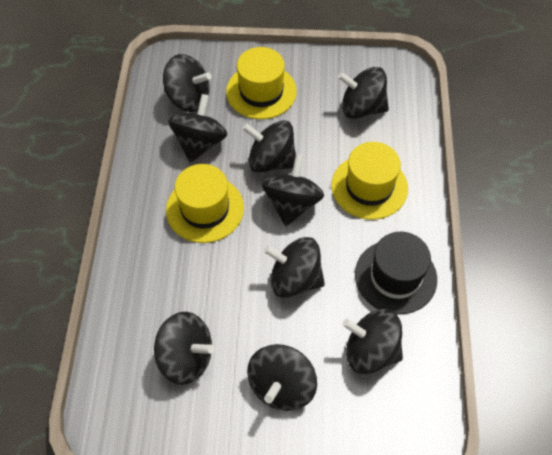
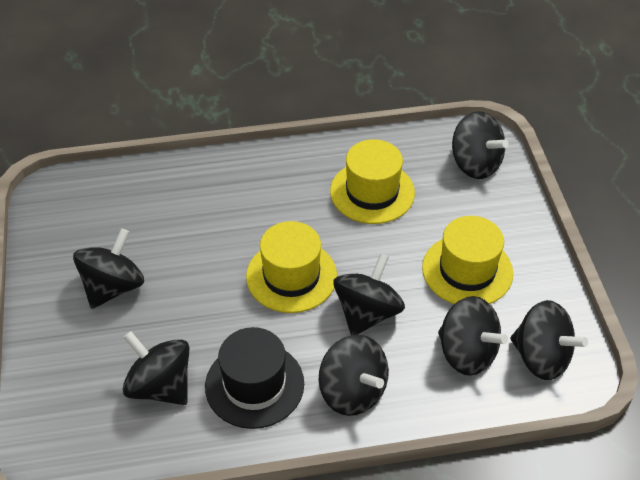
black spinning top: [154,312,214,385] [163,54,211,112] [168,94,228,163] [242,120,296,173] [247,344,317,411] [262,154,324,226] [264,237,325,298] [338,67,389,119] [342,309,403,374] = 9 -> [73,228,144,309] [123,331,190,405] [319,335,389,416] [333,253,405,335] [438,296,508,376] [452,111,509,179] [510,300,588,380] = 7

